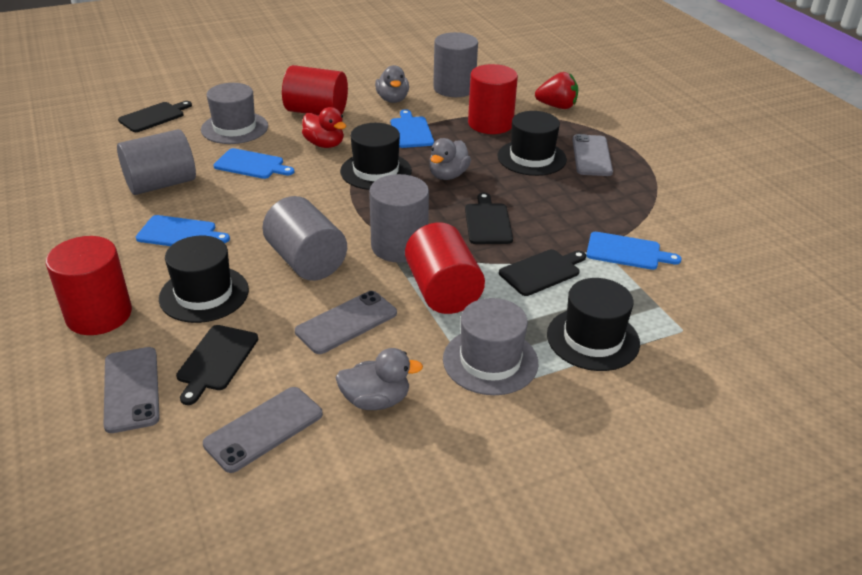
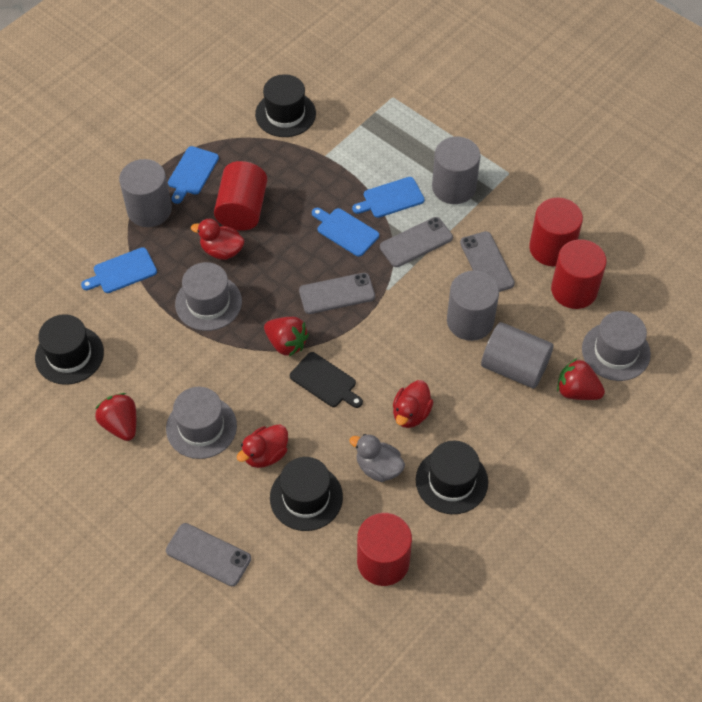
black cutting board: [118,101,192,132] [176,325,258,405] [465,193,513,244] [499,249,586,296] = 4 -> [290,352,363,408] = 1
grey duck: [335,348,423,410] [375,65,409,103] [429,138,471,180] = 3 -> [349,434,405,482] = 1
grey hat: [201,83,268,144] [443,298,538,395] = 2 -> [166,387,237,459] [175,262,242,331] [582,311,651,381] = 3
red duck: [302,107,346,148] = 1 -> [191,219,245,260] [237,424,288,468] [393,380,433,428] = 3
red strawberry: [535,72,578,109] = 1 -> [95,393,136,441] [264,317,309,357] [557,358,605,400] = 3

